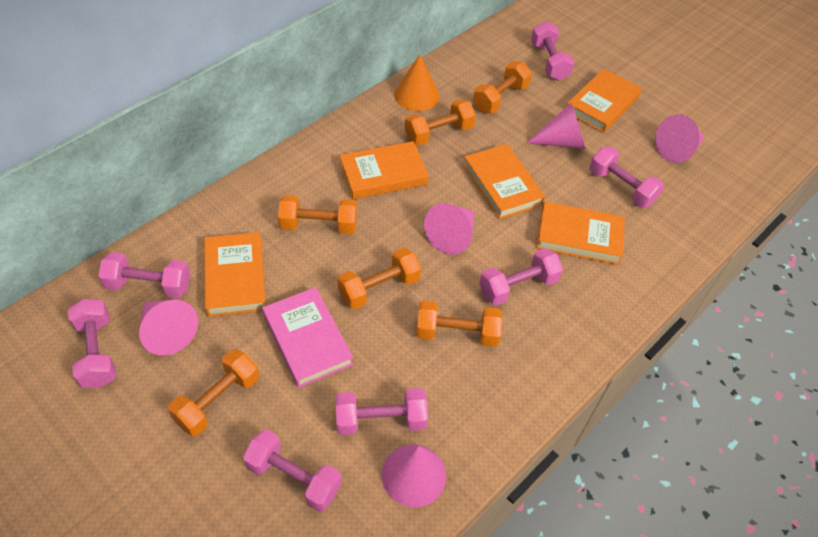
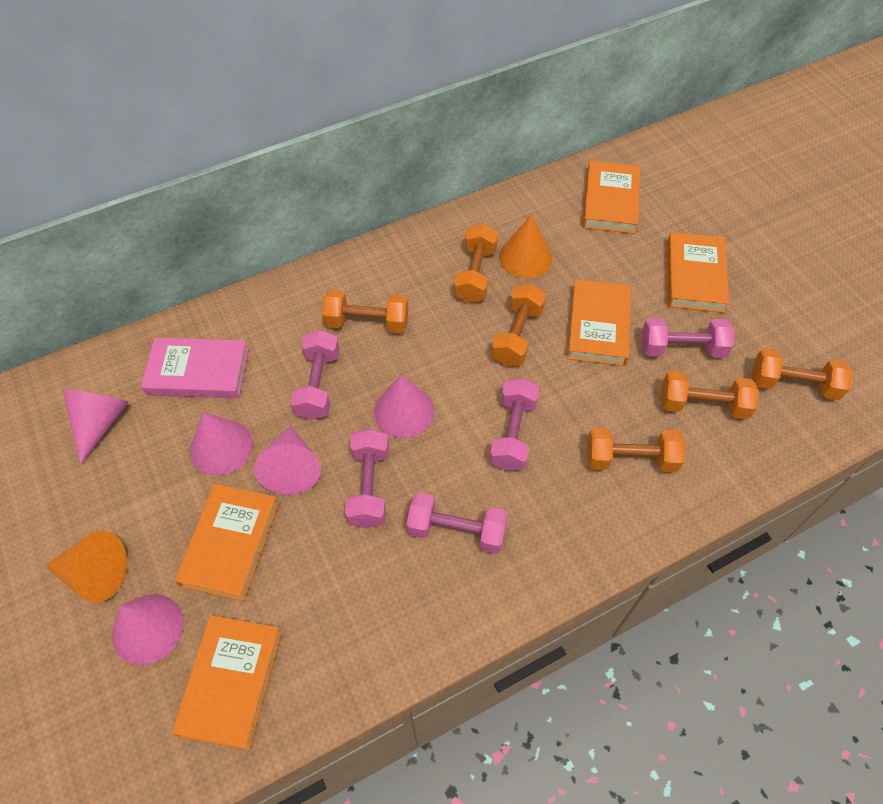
orange cone: [394,55,439,111] = 1 -> [45,531,127,603] [499,214,553,278] = 2
pink dumbbell: [68,299,116,388] [98,252,190,298] [243,429,342,512] [336,388,428,435] [479,248,563,306] [531,21,574,80] [589,147,664,208] = 7 -> [290,330,339,420] [345,429,389,528] [406,492,508,554] [489,378,539,471] [642,318,734,358] = 5

